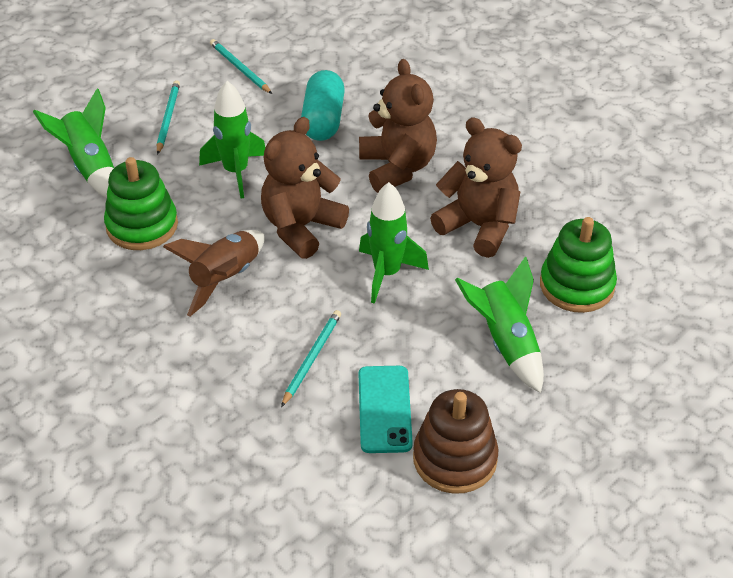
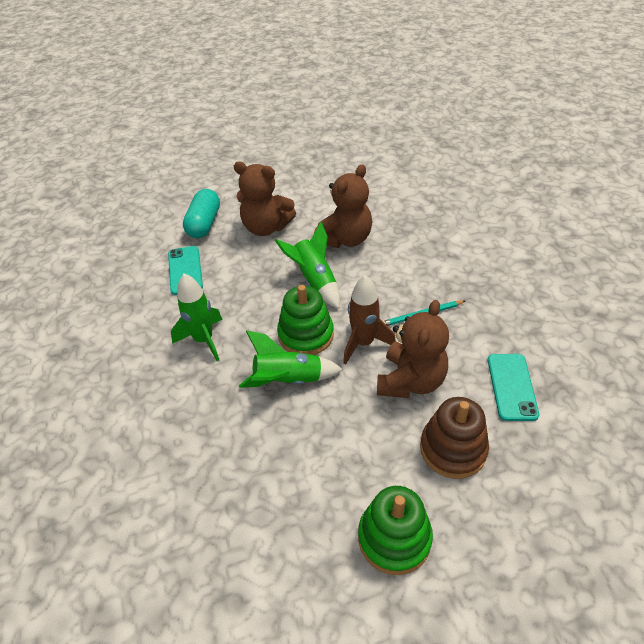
green rocket: [33,88,114,199] [199,81,265,198] [359,182,429,304] [455,256,544,393] = 4 -> [171,273,222,361] [239,330,343,388] [275,222,340,309] = 3
turquoise pencil: [157,80,180,155] [210,39,272,94] [281,310,341,407] = 3 -> [383,301,465,326] = 1
turquoise phone: [359,366,413,453] = 1 -> [168,246,203,295] [488,354,539,421] = 2

